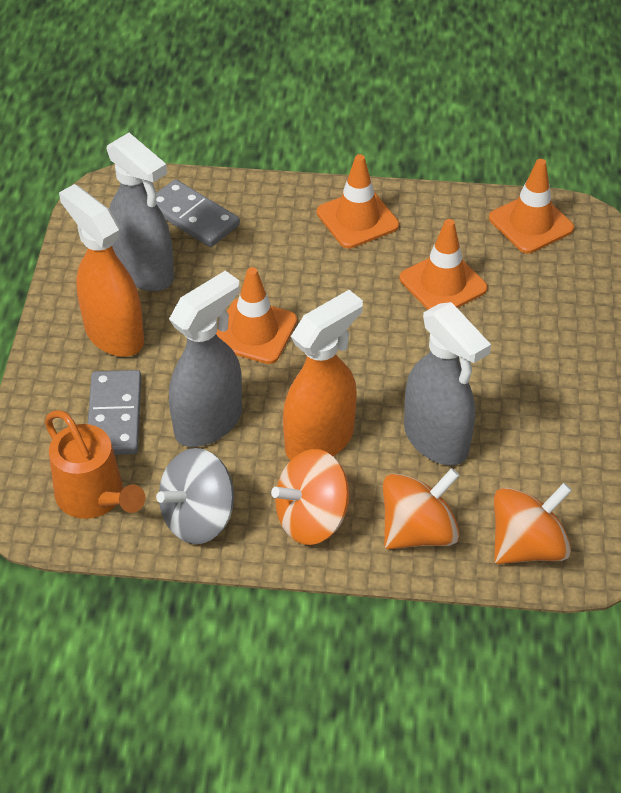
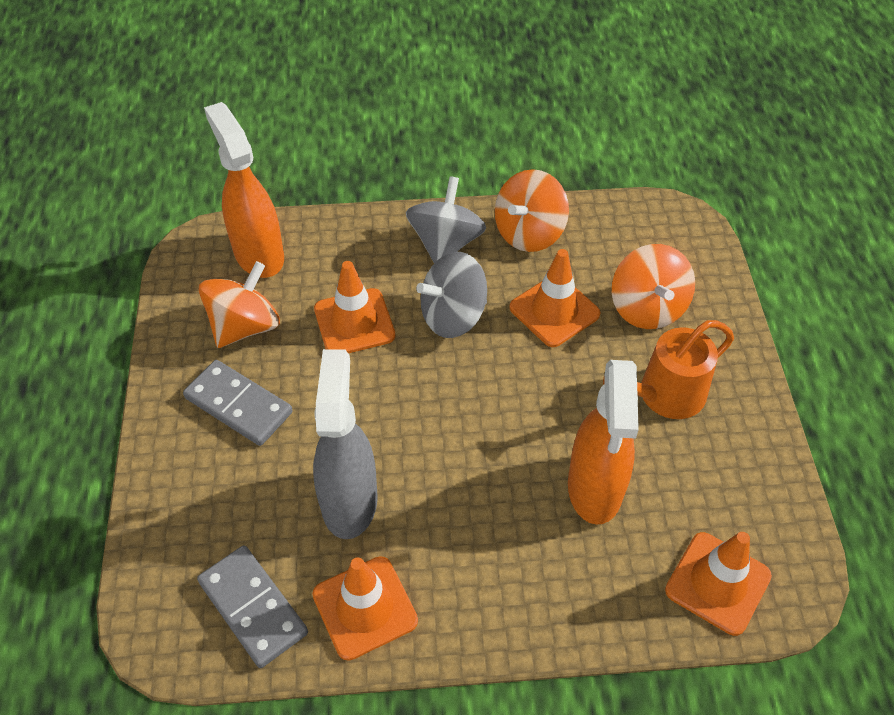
grey spinning top: [156,448,234,544] = 1 -> [406,176,486,263] [416,252,487,338] = 2
grey spray bottle: [107,133,174,291] [169,271,242,447] [404,302,491,466] = 3 -> [313,349,378,539] = 1

